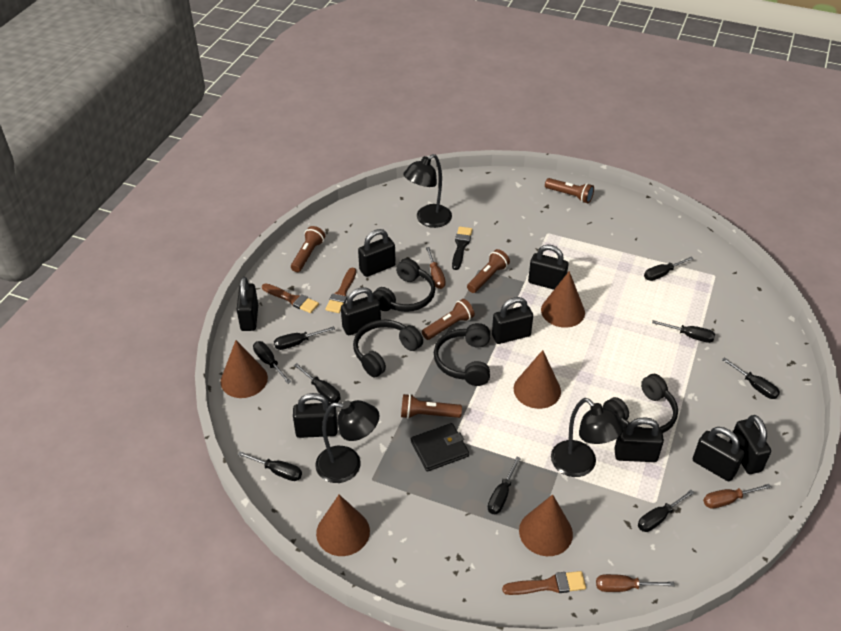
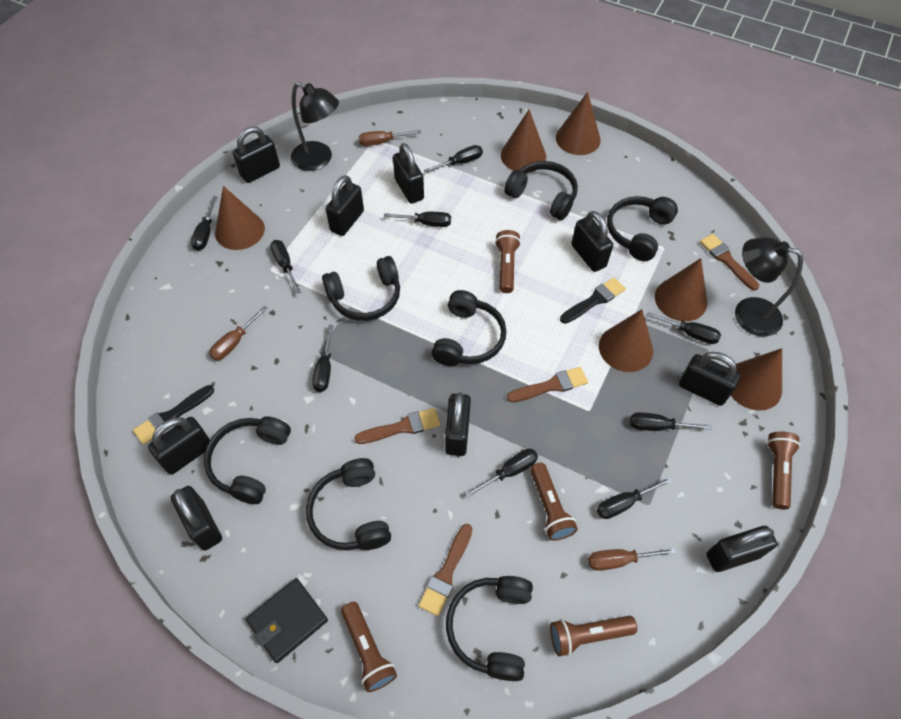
black brush: [452,226,473,270] = 1 -> [133,385,214,445] [560,277,626,324] = 2
black headphones: [353,320,423,377] [373,258,435,312] [434,323,490,386] [603,374,678,433] = 4 -> [204,416,291,504] [306,458,391,550] [322,256,400,321] [432,290,507,366] [446,576,533,681] [504,161,578,220] [607,196,678,261] = 7
black lamp: [315,400,380,483] [403,154,452,228] [551,398,624,477] = 3 -> [291,82,339,171] [735,237,803,336] = 2
brown brush: [262,283,319,313] [326,268,356,313] [502,571,586,595] = 3 -> [354,408,440,444] [419,524,472,616] [507,367,588,402] [700,234,759,291] = 4
brown cone: [220,340,268,398] [316,495,370,556] [514,350,561,409] [519,494,573,556] [541,271,585,328] = 5 -> [215,186,265,250] [501,109,546,172] [556,92,601,155] [599,309,653,372] [655,258,707,321] [730,348,782,411] = 6

